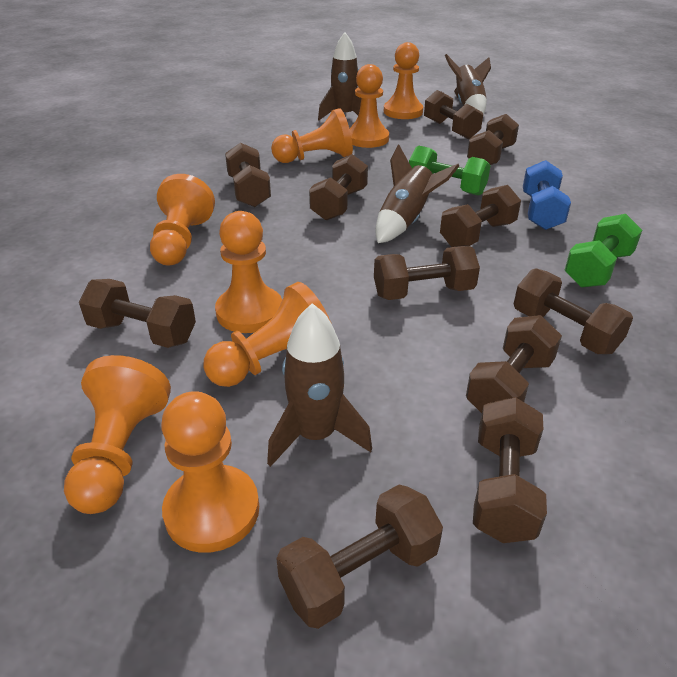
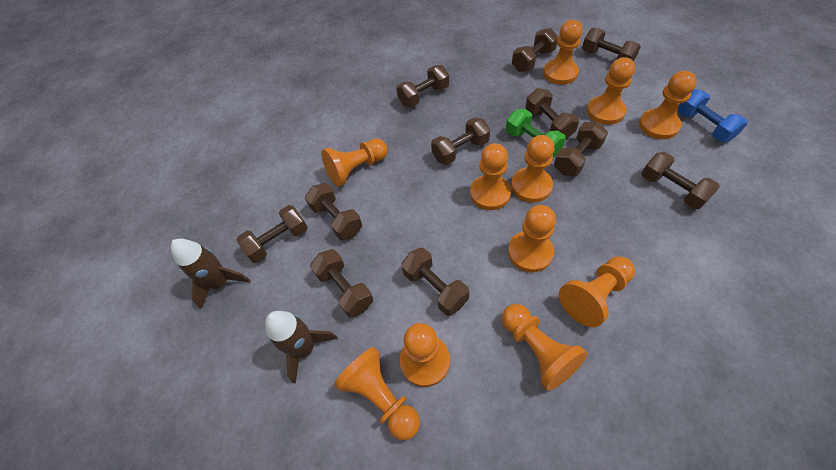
brown rocket: [267,303,372,467] [318,32,361,120] [375,144,459,243] [445,54,491,115] = 4 -> [171,239,251,309] [265,311,338,383] = 2
green dumbbell: [409,146,491,196] [565,214,642,288] = 2 -> [506,109,566,157] = 1
orange pawn: [64,355,171,514] [150,174,215,266] [161,391,259,553] [203,282,332,387] [215,211,282,333] [271,108,353,163] [349,64,389,148] [384,42,423,119] = 8 -> [321,139,387,187] [334,347,420,440] [400,323,450,387] [470,143,511,210] [502,304,588,391] [508,205,556,272] [511,135,555,203] [543,20,582,85] [559,256,635,327] [587,57,635,125] [639,71,697,139] = 11

